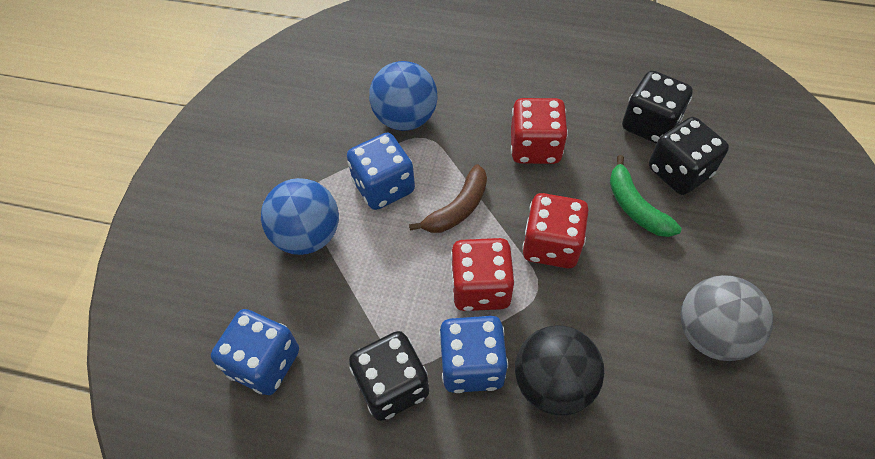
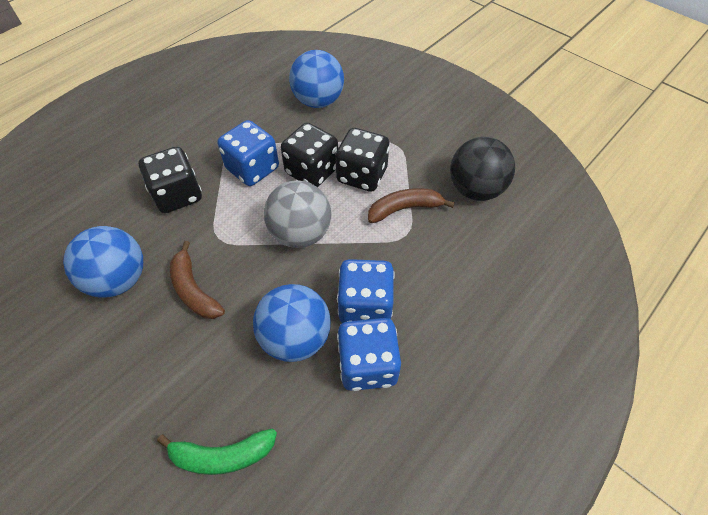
blue ball: [261,178,339,255] [369,61,438,131] = 2 -> [63,226,143,298] [253,284,331,362] [289,50,344,108] = 3
brown banana: [409,164,487,233] = 1 -> [170,241,225,319] [368,188,455,223] = 2
red dice: [451,238,515,311] [511,98,568,164] [522,193,589,269] = 3 -> none = 0

